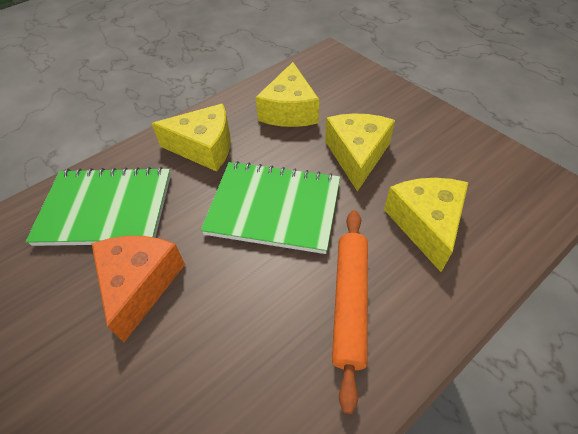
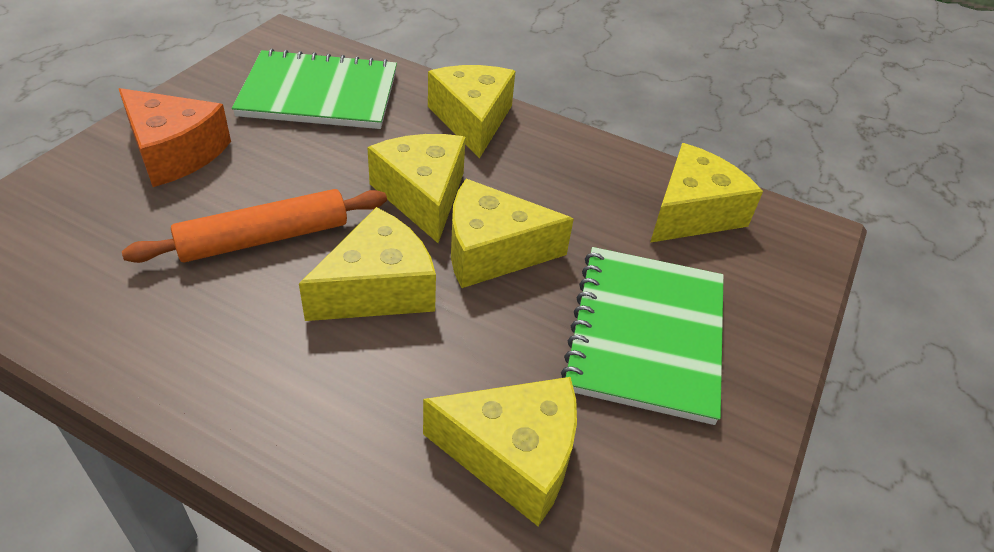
yellow cheese: [151,104,231,172] [256,62,319,127] [325,113,395,191] [384,178,468,272] = 4 -> [299,207,436,321] [367,134,466,243] [423,377,577,526] [428,65,515,158] [451,179,574,288] [650,143,763,243] = 6

